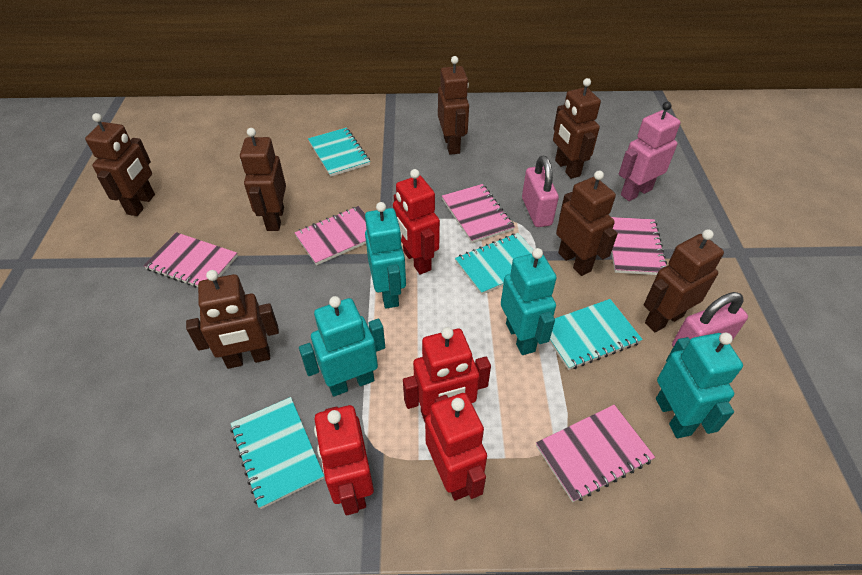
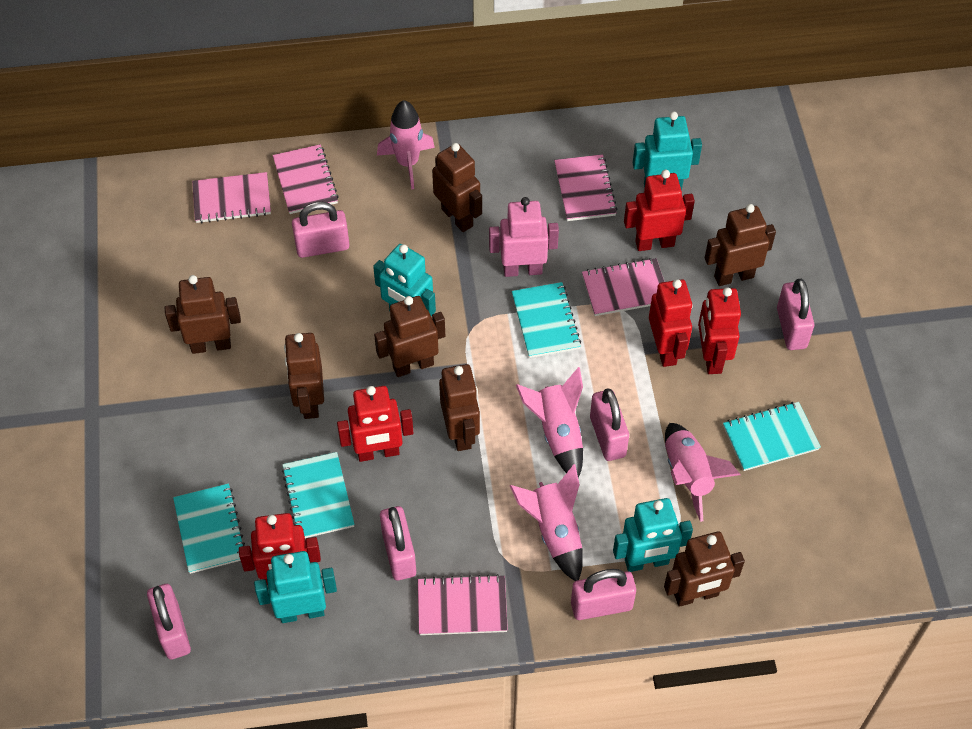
pink padlock: [522,156,559,227] [672,292,748,347] = 2 -> [147,584,191,660] [292,202,350,258] [380,506,416,580] [571,569,636,620] [590,388,629,461] [777,279,814,350] = 6
pink rocket: none = 0 -> [377,100,435,189] [510,464,583,581] [516,367,583,478] [665,423,740,522] = 4
red robot: [314,405,374,515] [393,169,440,275] [403,327,491,422] [425,393,487,501] = 4 -> [239,513,321,585] [337,386,413,462] [624,170,695,251] [649,279,693,367] [698,287,741,374] = 5

